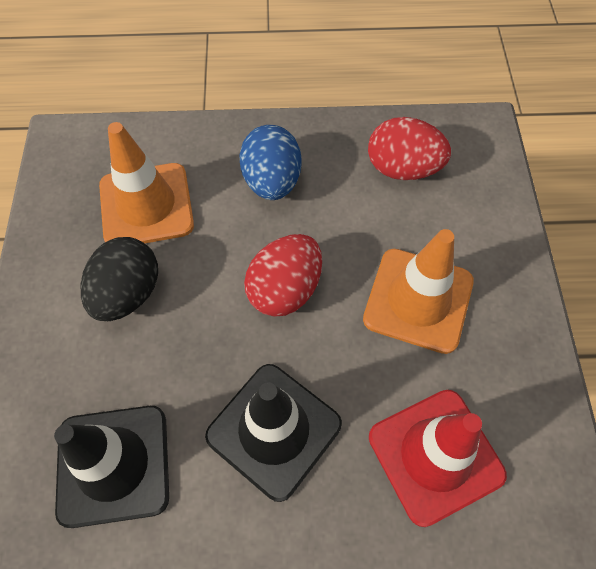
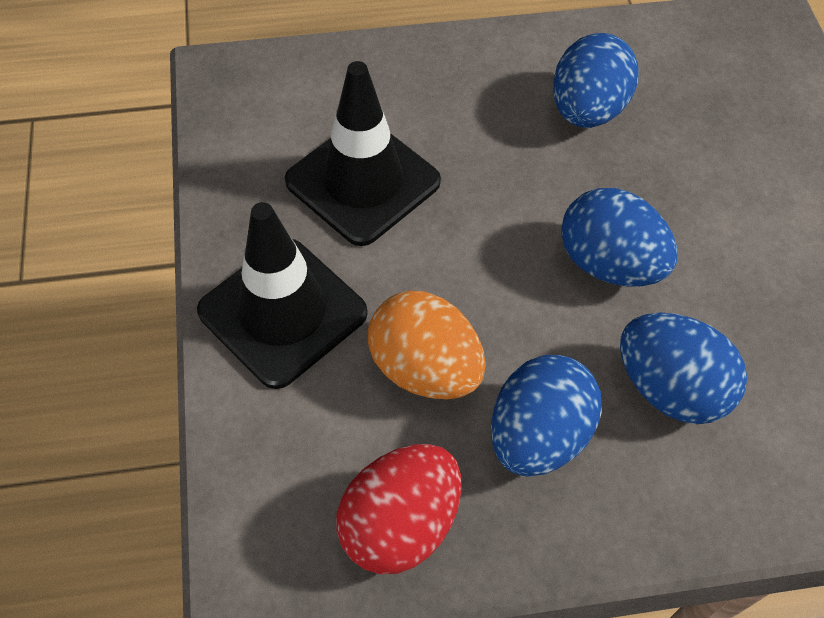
black egg: [81,237,158,321] = 1 -> none = 0
blue egg: [240,125,302,200] = 1 -> [491,355,602,477] [553,33,639,128] [561,188,678,287] [620,312,747,424] = 4
orange egg: none = 0 -> [368,291,485,400] = 1
orange traffic cone: [99,122,194,243] [363,229,474,354] = 2 -> none = 0
red egg: [244,234,322,317] [368,117,451,180] = 2 -> [336,444,461,574] = 1
red traffic cone: [369,390,507,527] = 1 -> none = 0

